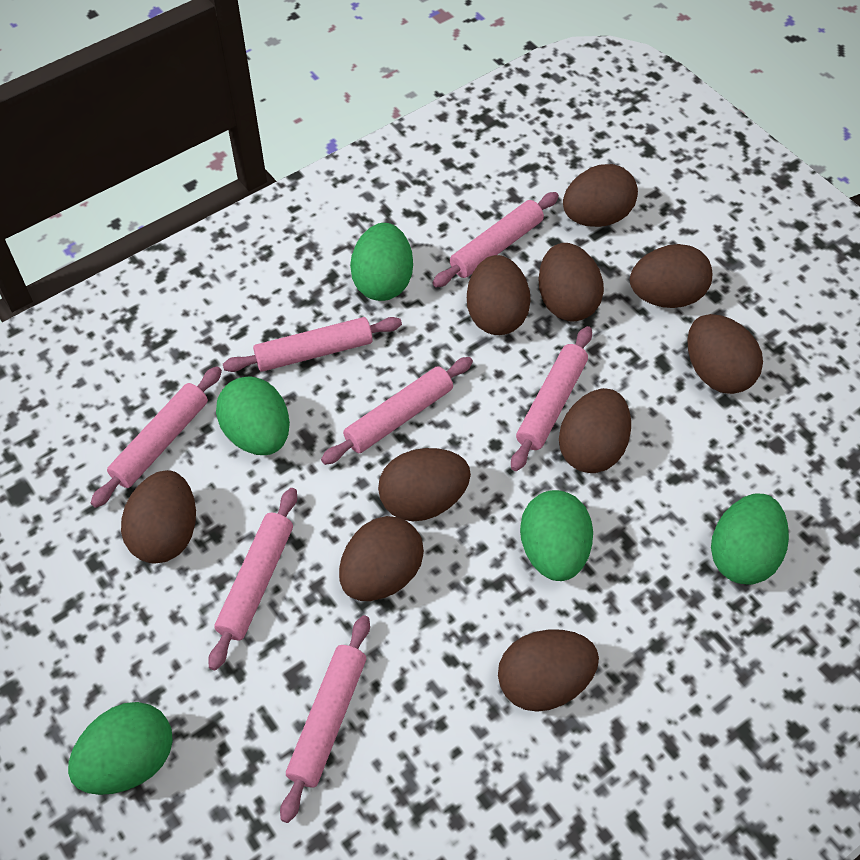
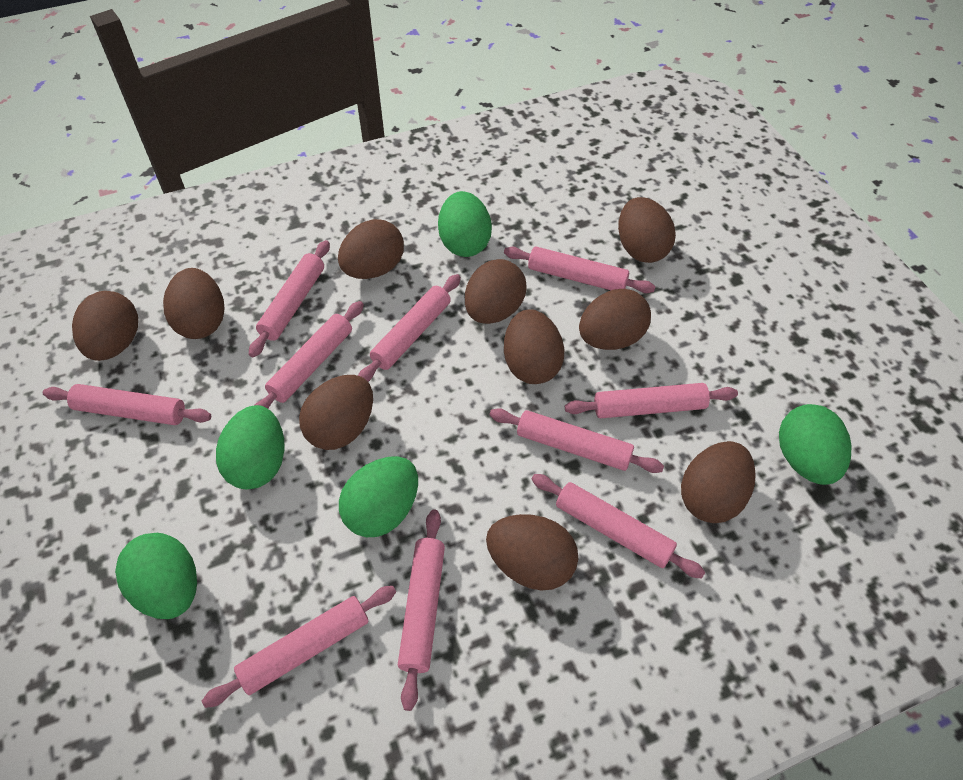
pink rolling pin: [91,366,222,508] [208,488,297,671] [223,317,402,372] [280,615,370,823] [321,357,473,465] [433,192,559,287] [511,326,592,471] = 7 -> [43,384,211,425] [202,586,396,708] [249,240,330,357] [254,301,364,409] [358,274,461,382] [398,509,445,711] [490,408,664,473] [504,247,656,293] [531,474,705,579] [565,383,738,418] = 10

